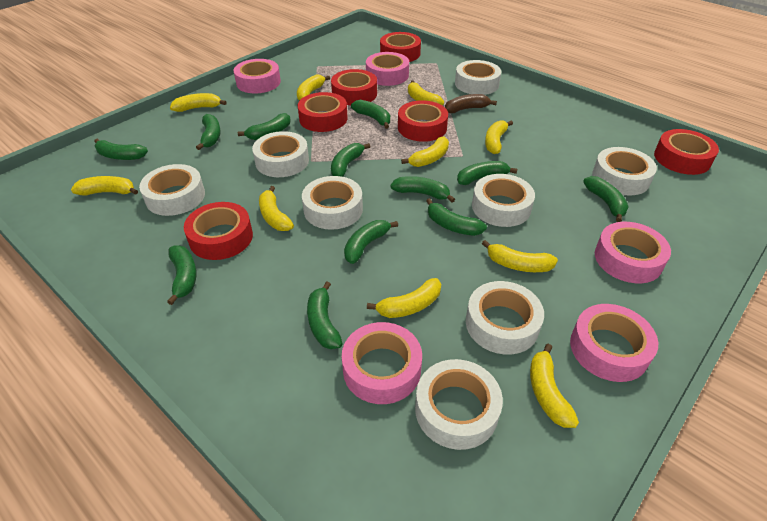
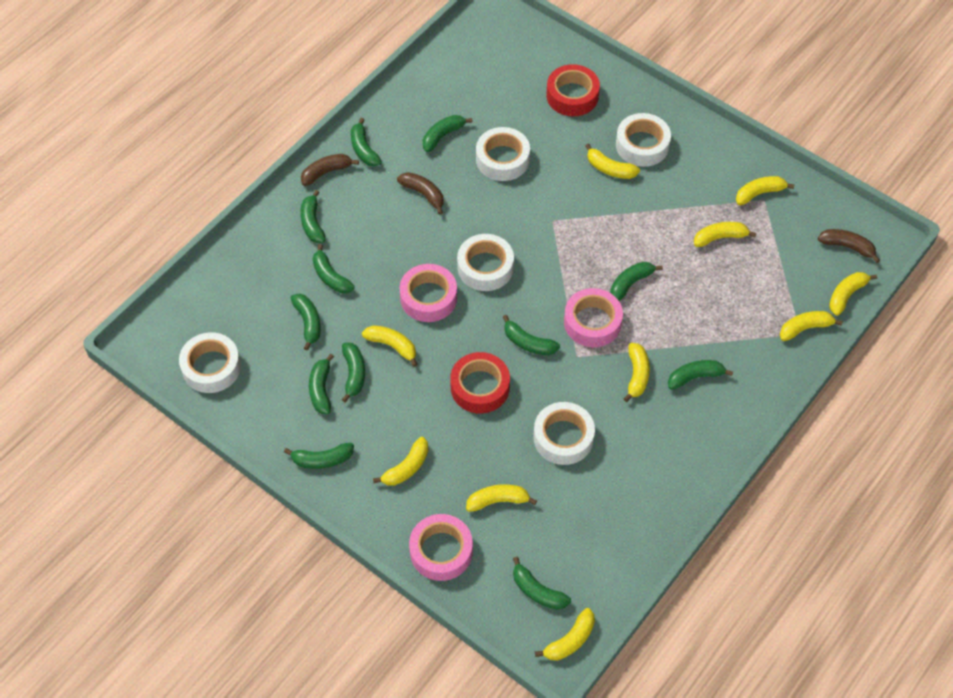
brown banana: [445,94,497,113] = 1 -> [301,154,359,186] [397,172,444,215] [818,229,880,263] = 3
pink tape: [233,59,281,93] [342,322,422,404] [366,52,409,86] [570,304,658,382] [595,222,671,283] = 5 -> [399,264,457,322] [409,514,473,581] [564,288,623,347] = 3
red tape: [184,202,253,260] [297,92,348,132] [331,69,377,105] [380,32,421,62] [398,100,448,142] [654,129,719,175] = 6 -> [450,352,510,413] [546,64,600,116] = 2
white tape: [139,164,205,216] [252,131,309,177] [302,176,363,230] [415,359,503,450] [455,60,501,95] [466,281,544,355] [472,174,535,227] [592,147,657,196] = 8 -> [179,332,241,393] [457,234,514,291] [476,127,530,181] [533,402,595,465] [616,113,671,167] = 5

